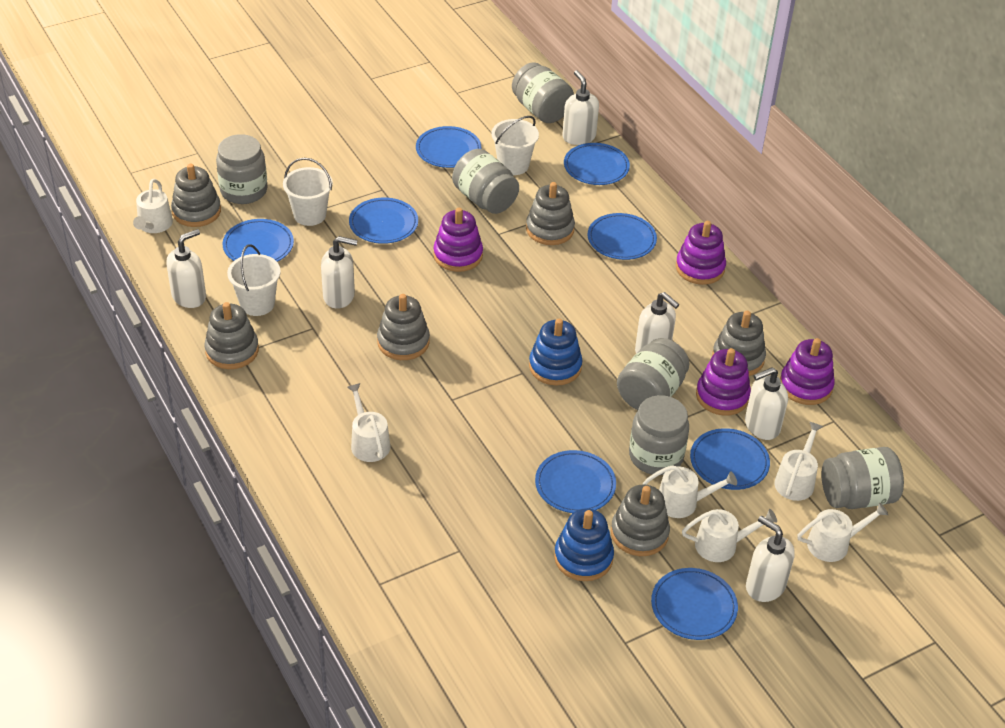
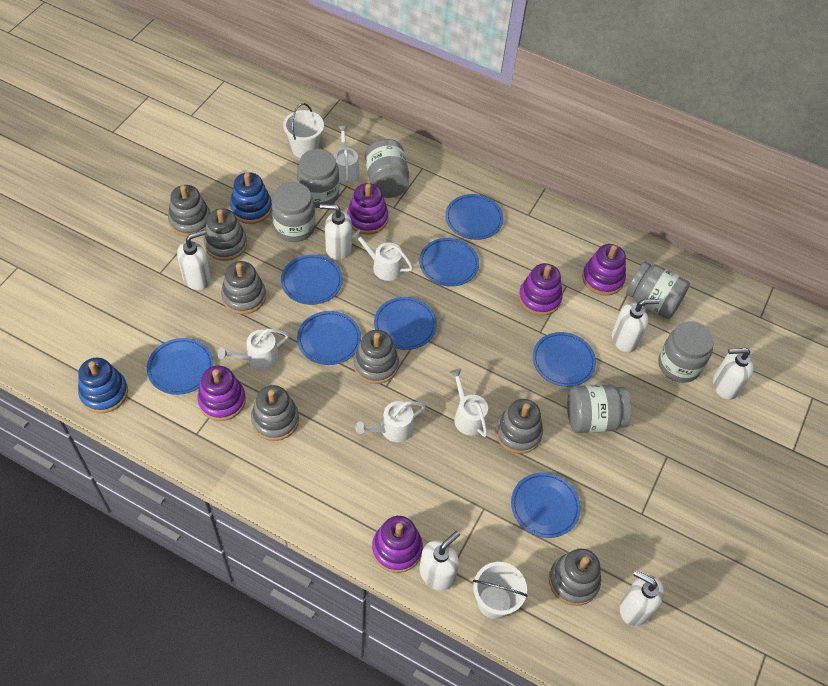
grey stacking toy: [171,164,221,227] [204,302,259,369] [377,294,430,360] [526,182,575,245] [611,484,670,556] [712,311,766,376] = 6 -> [168,185,210,237] [203,208,247,261] [221,261,266,314] [251,385,299,441] [353,330,399,384] [495,399,543,454] [549,548,601,606] = 7
purple stacking toy: [433,208,483,272] [676,221,726,285] [696,348,751,416] [780,338,835,405] = 4 -> [197,365,246,421] [347,183,388,235] [372,516,423,573] [519,263,563,316] [582,244,626,296] = 5
white bucket: [227,244,281,316] [283,158,333,226] [491,116,539,175] = 3 -> [283,103,324,158] [473,562,528,619] = 2
white watering can: [133,179,173,233] [347,383,390,462] [643,465,737,518] [682,509,777,562] [775,422,823,501] [797,502,888,562] = 6 -> [218,329,289,370] [333,126,360,184] [352,230,413,281] [356,401,425,442] [450,369,488,437] = 5

